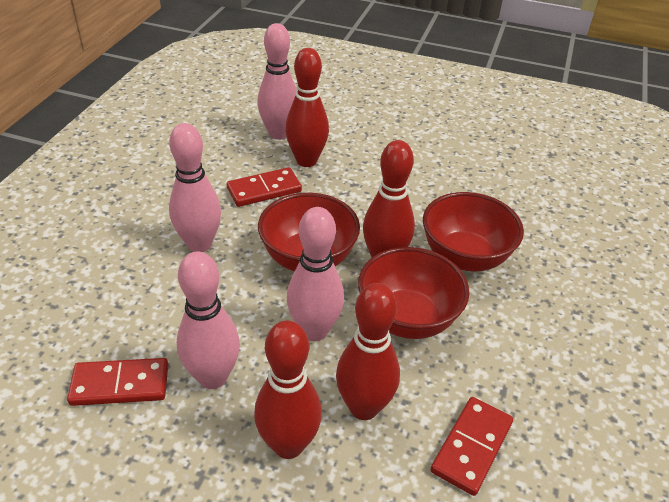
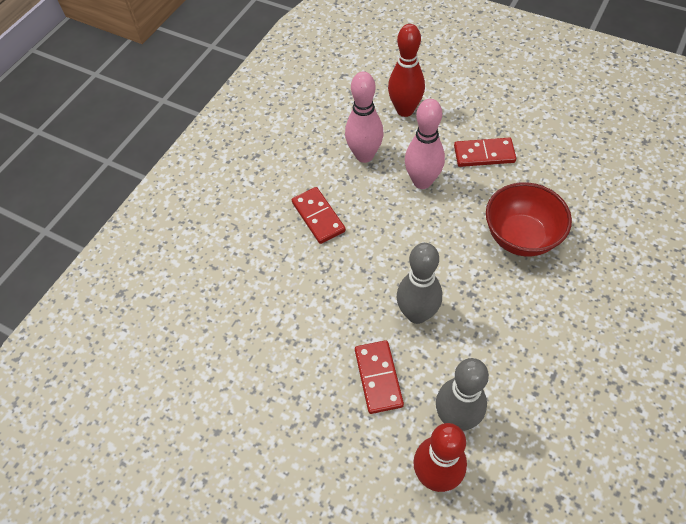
grey bowling pin: none = 0 -> [397,243,442,324] [436,358,489,431] = 2
pink bowling pin: [169,123,221,252] [177,251,240,389] [257,23,297,140] [287,207,344,341] = 4 -> [345,72,383,163] [405,99,445,189] = 2
red bowl: [258,193,360,271] [358,247,469,339] [423,192,524,272] = 3 -> [486,182,572,256] = 1
red bowling pin: [254,320,322,459] [285,48,329,167] [336,283,400,420] [363,140,415,257] = 4 -> [388,24,425,117] [413,423,467,492] = 2

